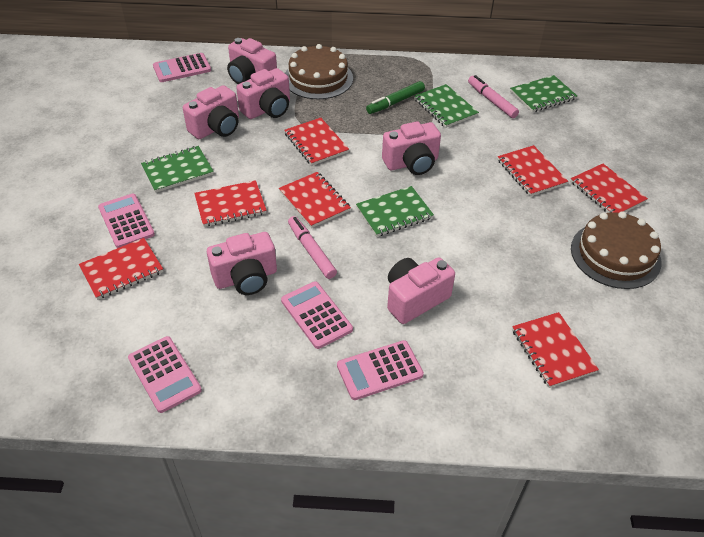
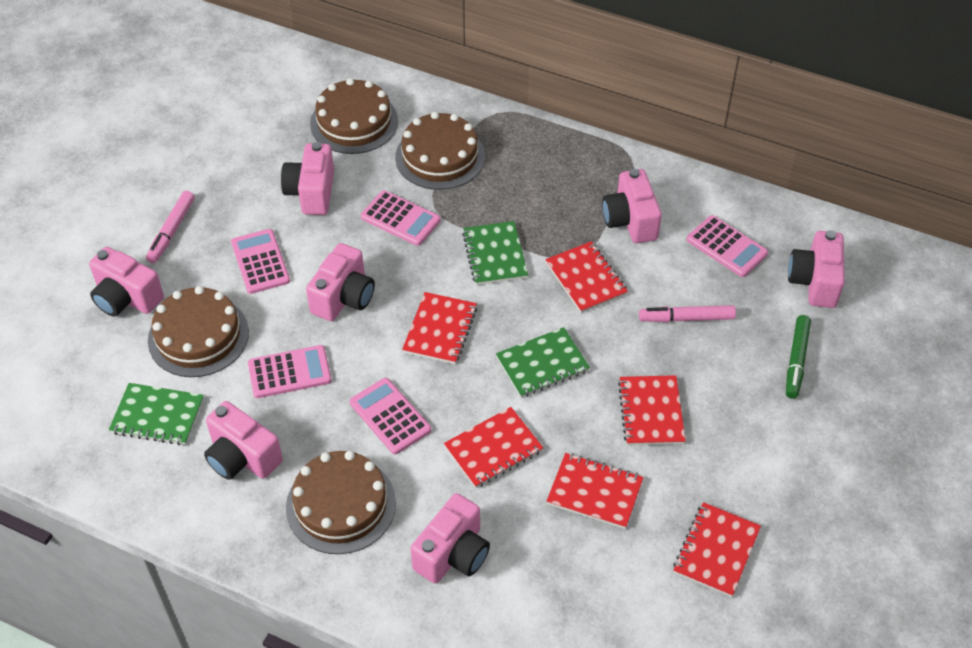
brown cake: [285,44,353,99] [571,211,661,289] = 2 -> [148,286,249,377] [286,451,396,554] [310,78,398,154] [395,112,485,190] = 4
green notebook: [141,146,214,193] [356,186,434,237] [414,84,479,128] [510,75,577,112] = 4 -> [109,383,204,445] [462,221,528,285] [496,327,590,398] = 3
pink camera: [183,85,239,139] [207,232,277,295] [227,38,277,84] [236,68,290,119] [382,121,441,175] [387,257,455,324] = 6 -> [89,247,164,317] [204,401,283,480] [281,142,334,215] [306,243,375,321] [411,493,490,584] [602,169,662,243] [788,230,845,308] = 7
red notebook: [79,238,163,300] [194,180,267,227] [279,172,351,228] [284,118,349,166] [498,145,568,196] [512,312,599,388] [570,164,648,213] = 7 -> [402,292,477,364] [444,407,543,488] [545,241,628,313] [546,453,644,529] [618,375,686,445] [673,502,761,597] = 6

